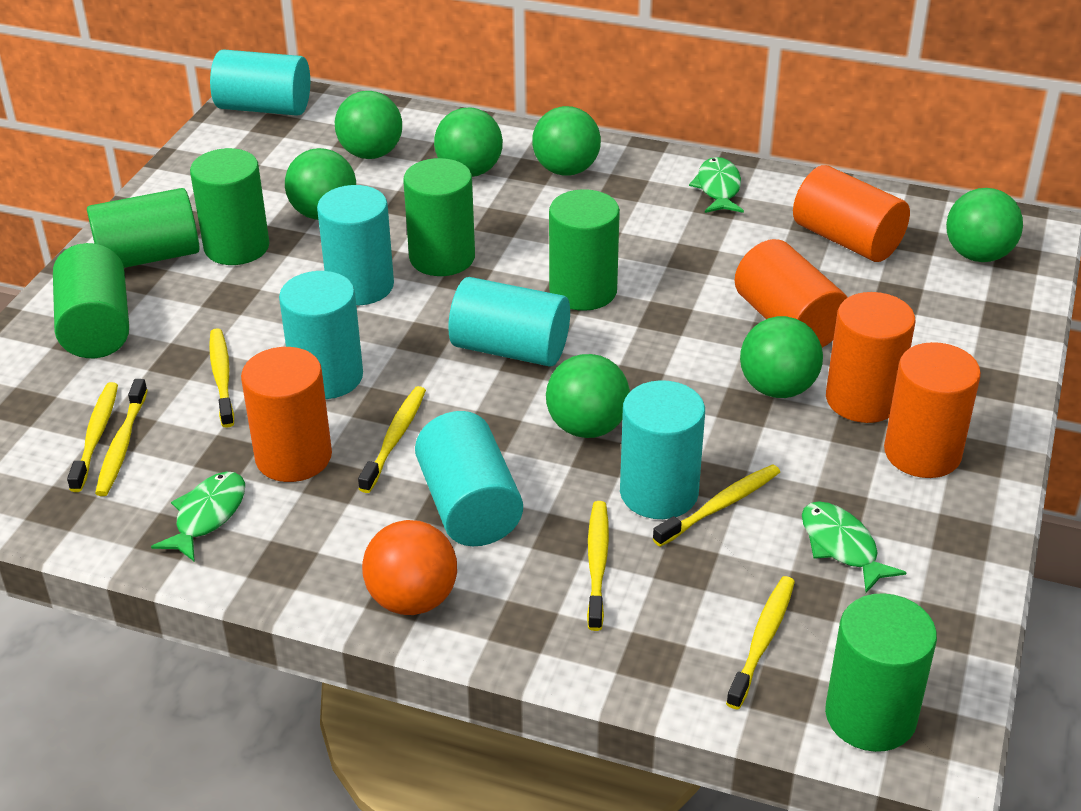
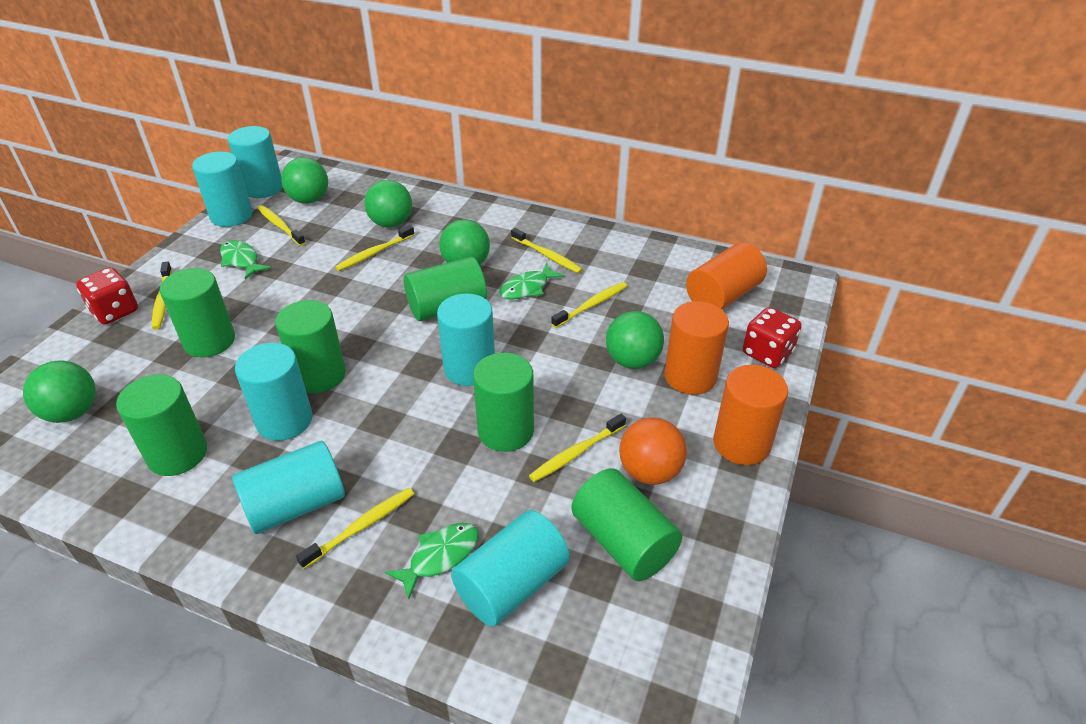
green ball: [285,148,356,220] [335,91,402,159] [434,108,503,177] [532,106,601,176] [546,354,630,438] [740,316,823,398] [946,188,1023,262] = 7 -> [23,360,96,423] [281,157,328,204] [364,180,412,228] [439,219,490,265] [606,311,664,369] = 5
orange cylinder: [241,347,332,482] [735,239,848,348] [793,165,910,262] [826,292,915,423] [884,342,981,478] = 5 -> [664,301,729,395] [686,243,767,310] [713,365,788,465] = 3
red dice: none = 0 -> [76,267,138,324] [743,307,802,368] = 2

